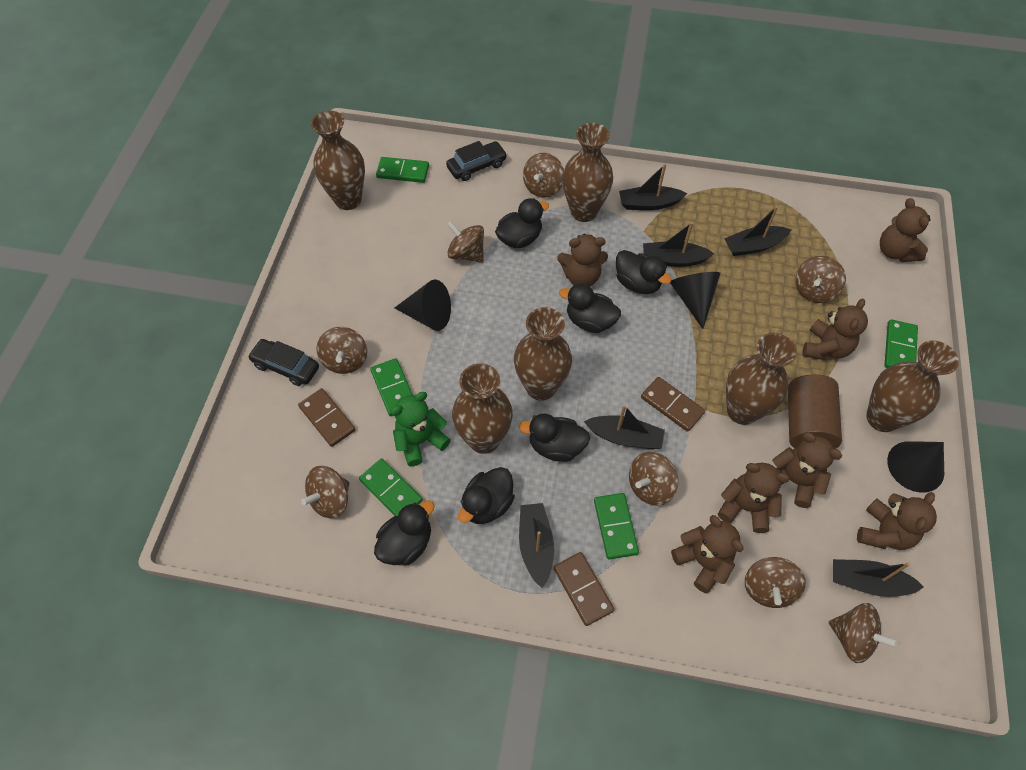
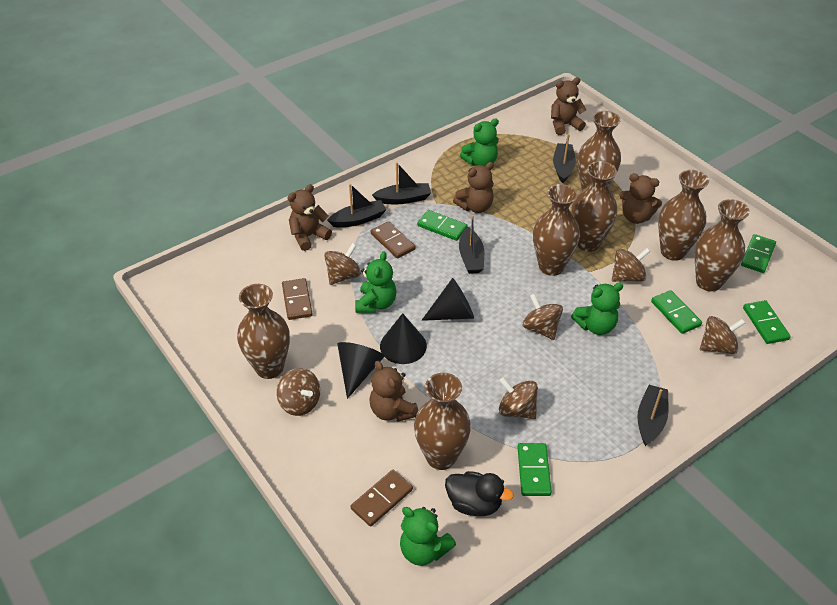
black boat: [519,503,554,588] [584,405,665,449] [619,164,687,210] [643,222,714,267] [724,206,791,256] [833,559,923,597] = 6 -> [327,184,387,228] [372,162,431,204] [459,215,484,274] [553,134,576,183] [637,385,668,446] = 5
black car: [248,339,319,386] [446,141,507,181] = 2 -> none = 0
black duck: [374,500,435,566] [458,467,515,524] [495,198,549,248] [519,414,590,462] [559,283,621,333] [616,250,671,294] = 6 -> [445,471,514,516] = 1
brown cylinder: [788,374,842,449] = 1 -> none = 0
brown spinning top: [301,466,349,519] [317,327,367,374] [447,221,484,263] [523,153,564,198] [629,452,678,506] [744,557,806,608] [795,256,846,303] [829,603,898,663] = 8 -> [277,368,320,416] [324,243,361,285] [499,377,538,419] [522,294,563,340] [612,248,651,282] [700,316,745,354] = 6
brown teddy bear: [557,234,608,287] [671,515,744,593] [718,463,790,533] [772,432,842,508] [802,299,868,360] [857,492,937,550] [880,198,931,262] = 7 -> [287,184,332,251] [369,361,418,422] [453,162,494,213] [551,77,586,135] [619,173,662,224] = 5
brown vase: [311,111,365,210] [452,363,513,454] [514,307,572,401] [562,123,613,222] [726,333,797,425] [866,341,959,432] = 6 -> [237,284,290,379] [414,373,471,470] [533,184,580,276] [571,161,617,252] [578,111,621,190] [658,170,709,261] [695,199,750,292] = 7
green teddy bear: [390,392,451,466] = 1 -> [355,251,396,313] [400,507,456,566] [460,118,499,166] [571,283,623,335] = 4

